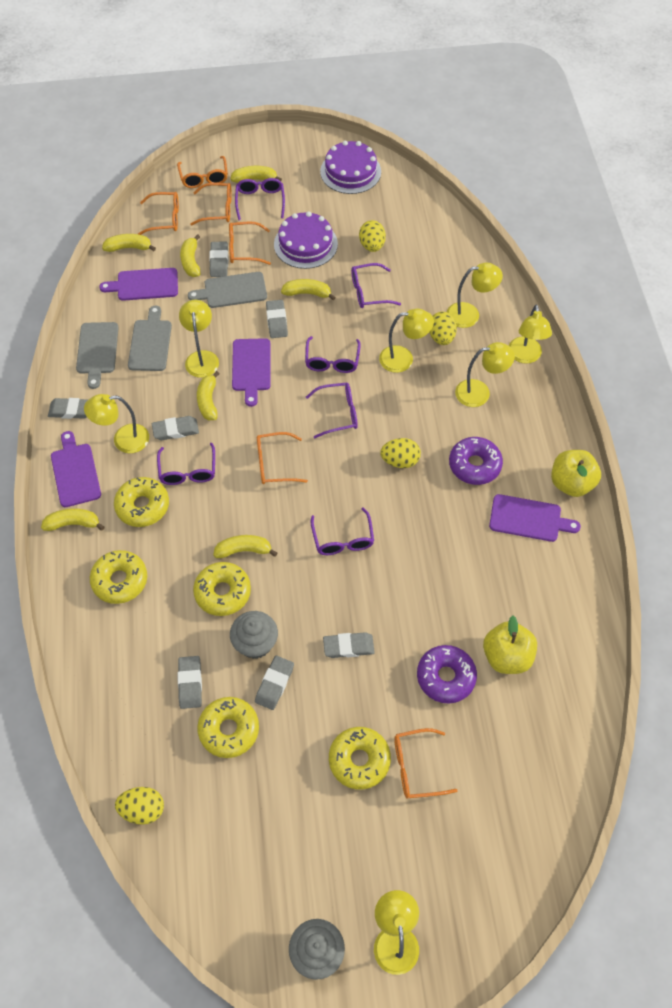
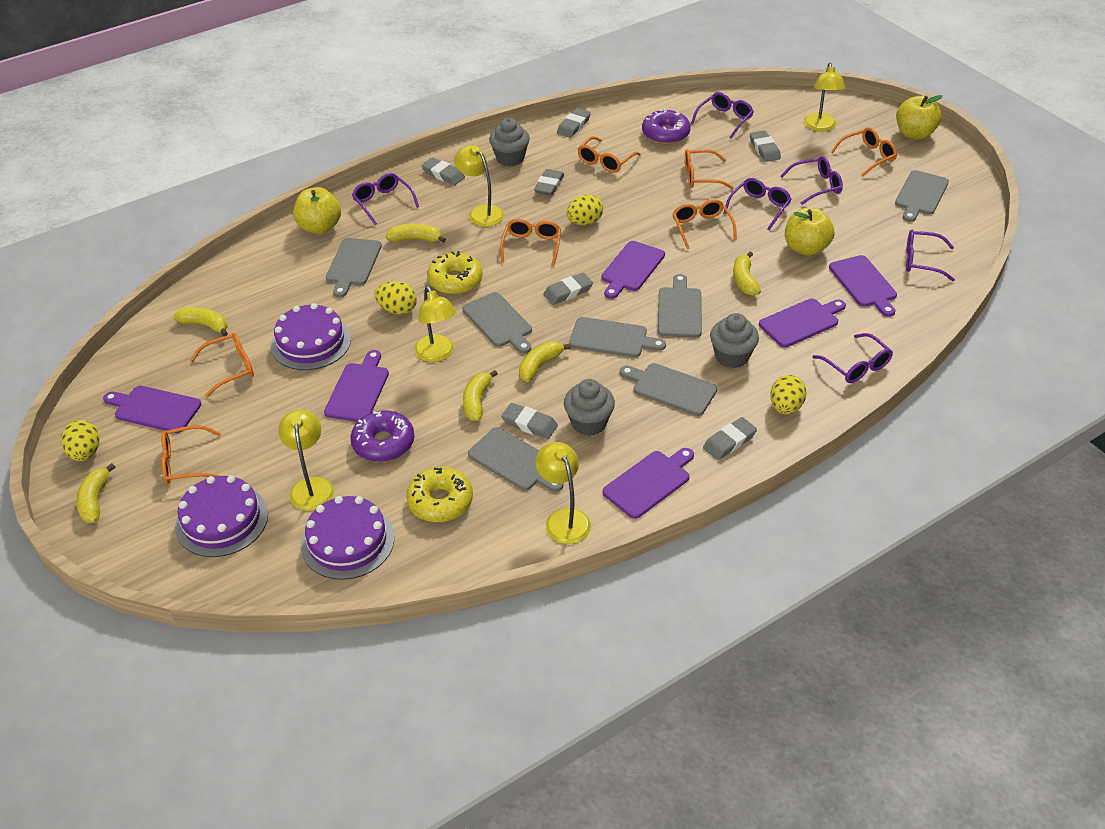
grey cupcake: [230,611,278,659] [289,919,345,980] = 2 -> [489,118,530,166] [564,379,615,436] [710,313,759,368] = 3
grey cutting board: [76,322,119,389] [128,306,172,371] [188,272,267,308] = 3 -> [326,238,382,297] [462,292,532,353] [468,427,563,492] [569,317,666,358] [620,363,718,416] [658,274,702,338] [895,170,949,222] = 7
orange glasses: [138,192,179,235] [177,156,228,188] [190,183,232,226] [229,221,271,265] [257,432,308,484] [394,728,458,799] = 6 -> [161,425,221,484] [190,333,254,397] [500,219,561,266] [578,136,641,173] [672,199,737,249] [685,149,734,189] [831,127,897,176] = 7
purple cake: [274,212,338,269] [320,141,381,194] = 2 -> [175,475,268,557] [271,303,351,370] [301,496,394,580] = 3
purple cutting board: [51,431,101,507] [99,268,178,301] [232,338,271,407] [489,494,581,542] = 4 -> [103,386,202,433] [324,350,389,422] [601,241,665,299] [602,448,694,519] [759,299,846,348] [829,255,897,317] = 6
yellow apple: [483,616,537,674] [551,450,601,497] = 2 -> [293,187,341,234] [785,208,834,256] [896,95,942,140] = 3
yellow banana: [41,508,104,531] [102,234,156,252] [180,234,201,277] [197,371,220,420] [214,535,277,558] [231,166,282,183] [281,279,336,300] = 7 -> [76,463,115,523] [173,307,228,336] [386,223,446,243] [463,370,498,421] [519,341,571,382] [733,252,761,296] = 6
yellow donut: [90,550,147,604] [114,477,169,527] [193,562,251,616] [197,697,259,758] [329,727,391,790] = 5 -> [406,467,473,522] [427,251,483,295] = 2
yellow lamp: [84,394,149,453] [179,300,219,378] [374,890,419,975] [379,309,434,373] [447,263,503,328] [455,342,515,407] [509,305,552,364] = 7 -> [278,410,334,511] [414,286,456,362] [454,145,504,227] [535,442,591,544] [804,63,846,132] = 5

